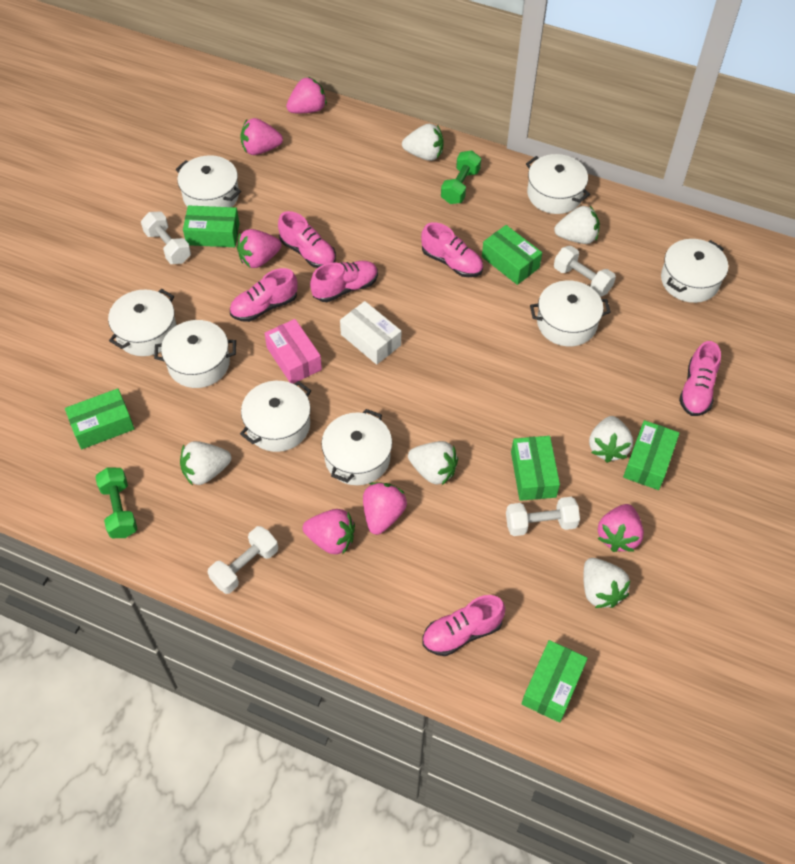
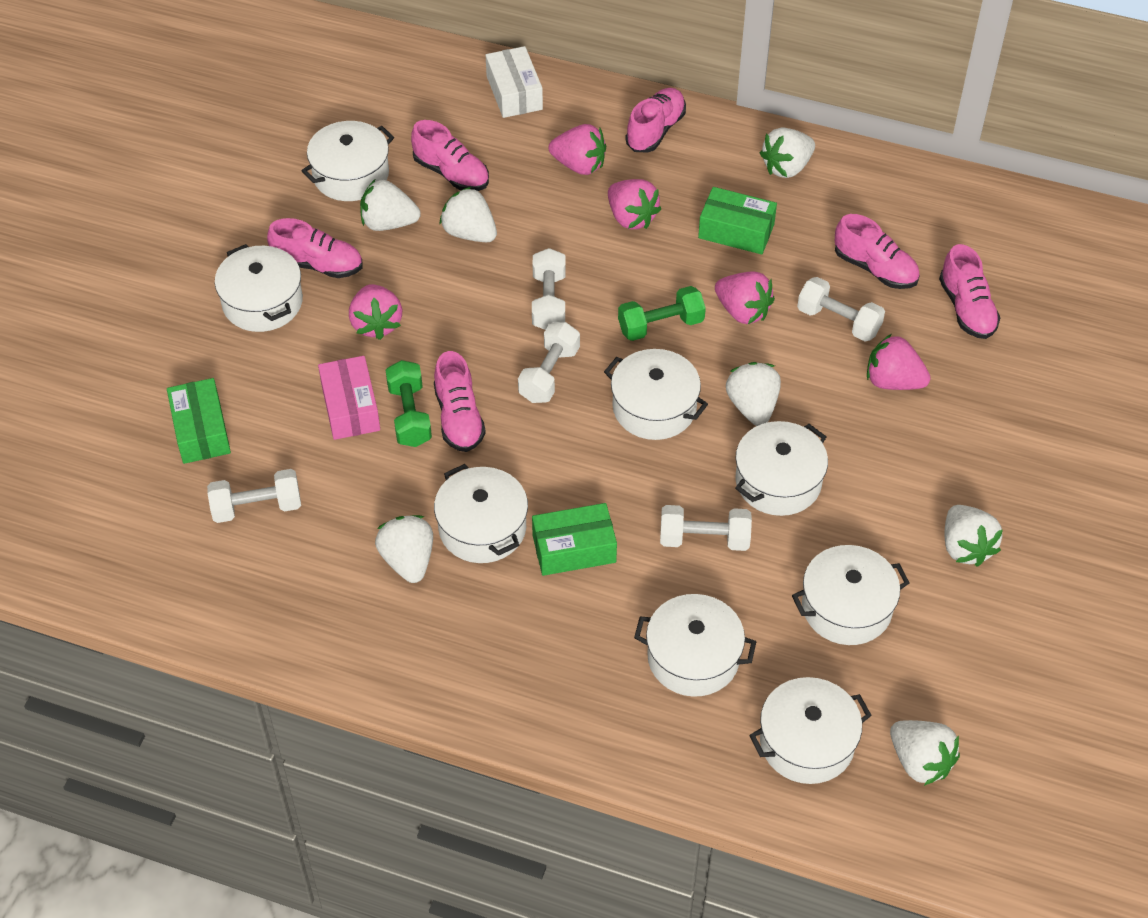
green box: [65,388,135,449] [183,205,240,247] [482,225,542,285] [511,436,560,501] [522,640,588,723] [623,420,680,490] = 6 -> [167,378,231,464] [532,503,617,576] [698,187,777,254] = 3
pink strawberry: [237,229,282,268] [240,118,283,155] [286,77,327,113] [303,509,355,555] [363,482,407,535] [597,504,644,552] = 6 -> [349,284,402,340] [549,124,606,175] [608,179,661,229] [715,271,775,324] [867,334,931,390] = 5
white dumbbell: [141,212,191,264] [208,526,278,594] [506,497,580,536] [554,246,616,297] = 4 -> [207,469,301,523] [518,322,580,403] [532,248,566,330] [660,505,752,551] [797,277,885,341] = 5
white strawberry: [180,441,231,485] [402,124,444,161] [408,441,458,485] [554,206,600,244] [583,558,630,608] [589,416,633,463] = 6 -> [360,180,421,231] [375,515,433,583] [439,187,497,242] [726,362,781,426] [760,128,815,178] [890,720,960,786] [945,505,1003,567] = 7

